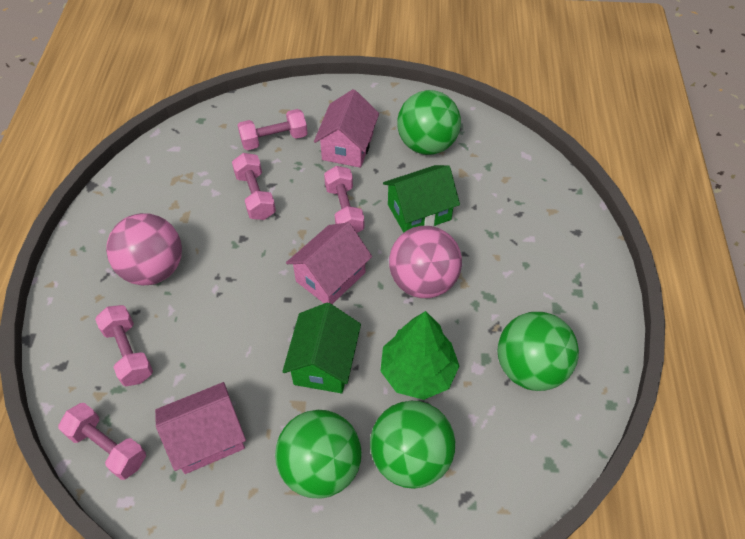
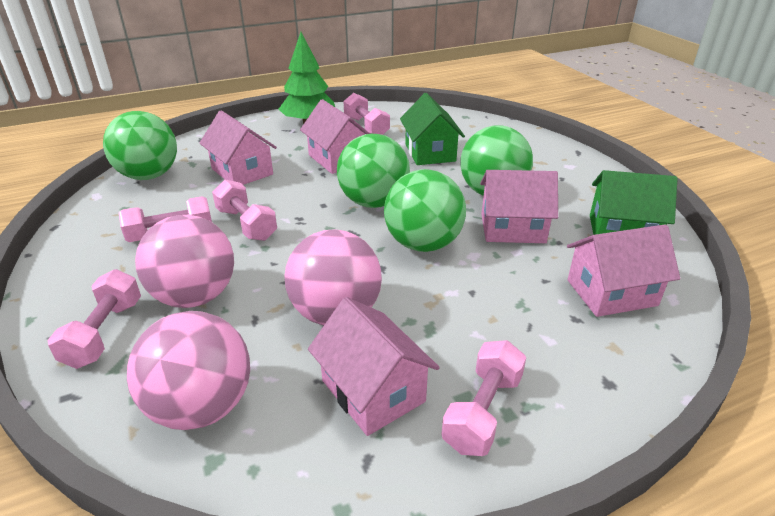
pink ball: [106,213,182,285] [389,226,462,298] = 2 -> [127,311,250,430] [135,215,234,308] [284,229,382,326] = 3
pink house: [155,382,246,474] [286,223,372,304] [314,89,379,168] = 3 -> [200,110,277,185] [300,99,370,174] [308,297,440,436] [480,170,558,243] [567,224,680,317] = 5

